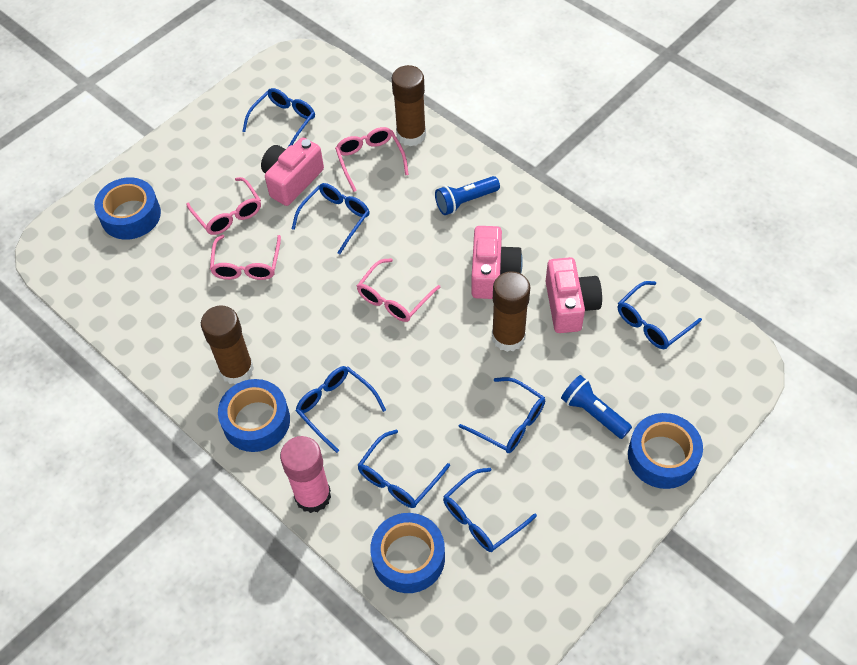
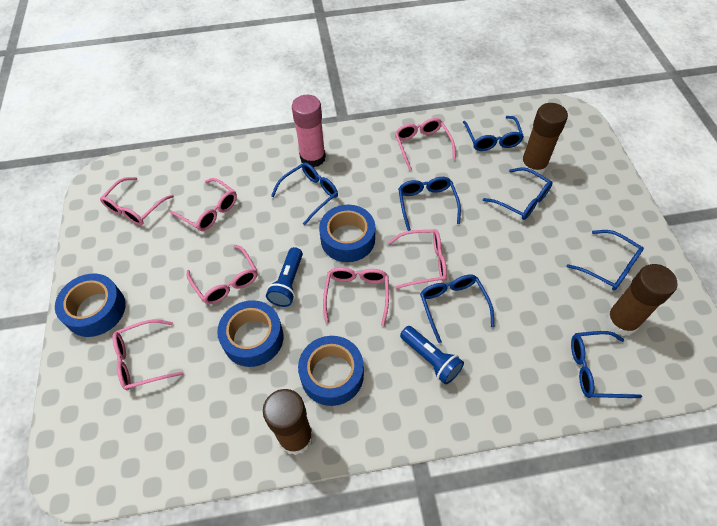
pink camera: [261,137,324,206] [471,226,523,299] [546,257,602,333] = 3 -> none = 0
pink glasses: [186,177,261,235] [210,235,281,280] [335,127,409,192] [357,258,440,322] = 4 -> [100,177,174,225] [112,319,184,390] [170,178,237,231] [187,245,257,304] [323,267,389,326] [388,229,447,289] [395,118,456,171] = 7

